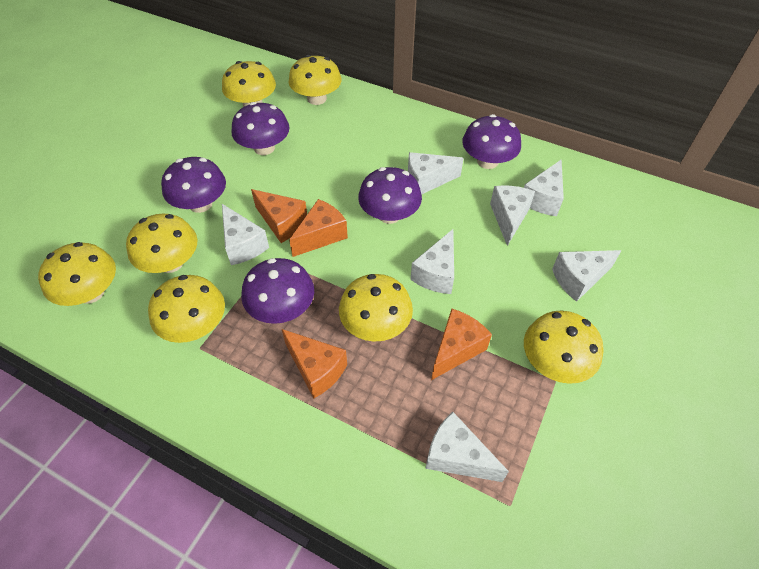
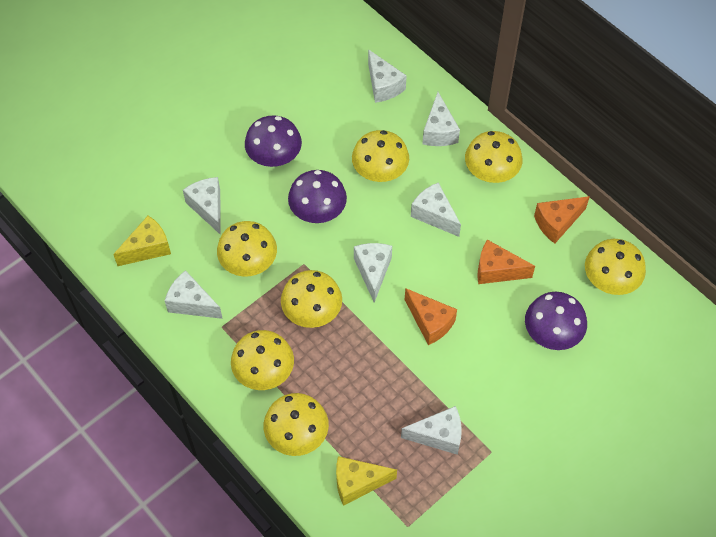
orange cheese: [251,189,307,243] [282,329,347,398] [289,199,348,257] [431,309,492,380] = 4 -> [405,288,457,345] [477,240,535,284] [534,196,590,244] = 3
purple mushroom: [161,157,226,213] [231,102,290,155] [241,258,314,324] [358,167,422,224] [462,114,521,169] = 5 -> [245,115,302,167] [288,170,347,223] [525,292,587,350] = 3
yellow cheese: none = 0 -> [113,216,171,266] [336,456,397,506] = 2

